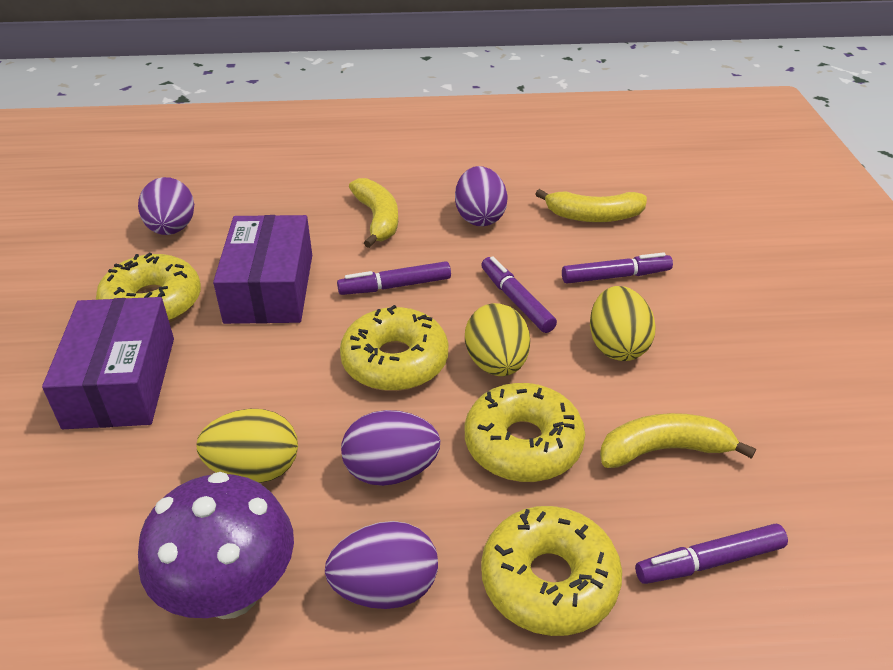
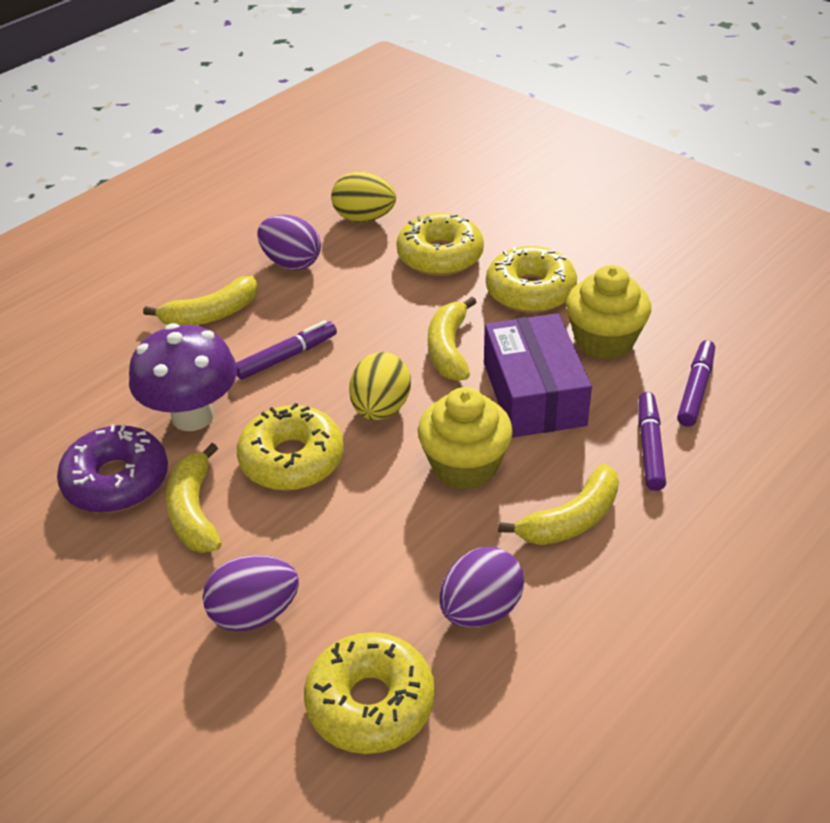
purple box: [42,297,174,429] [213,215,312,324] = 2 -> [484,313,592,438] = 1
purple donut: none = 0 -> [57,424,168,513] = 1
purple egg: [138,177,194,235] [325,521,438,609] [341,410,440,486] [455,166,508,226] = 4 -> [203,555,299,632] [257,215,321,270] [440,547,524,627] = 3
purple marker: [337,261,451,295] [481,256,557,333] [562,252,673,283] [635,524,788,584] = 4 -> [236,320,337,380] [638,392,666,491] [677,340,715,427] = 3
yellow banana: [349,178,398,248] [535,189,647,222] [600,413,756,468] = 3 -> [143,276,258,325] [166,443,222,553] [428,297,477,381] [498,464,619,545] = 4
yellow cupcake: none = 0 -> [418,387,513,490] [566,265,651,360] = 2
yellow egg: [196,409,298,483] [465,303,530,376] [590,286,655,361] = 3 -> [331,172,396,222] [349,352,411,420] = 2

